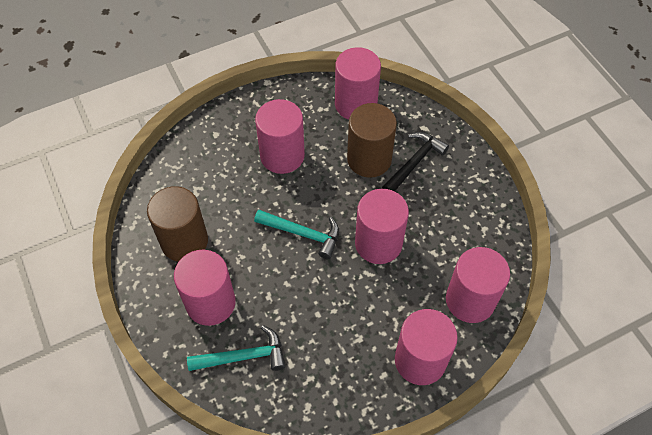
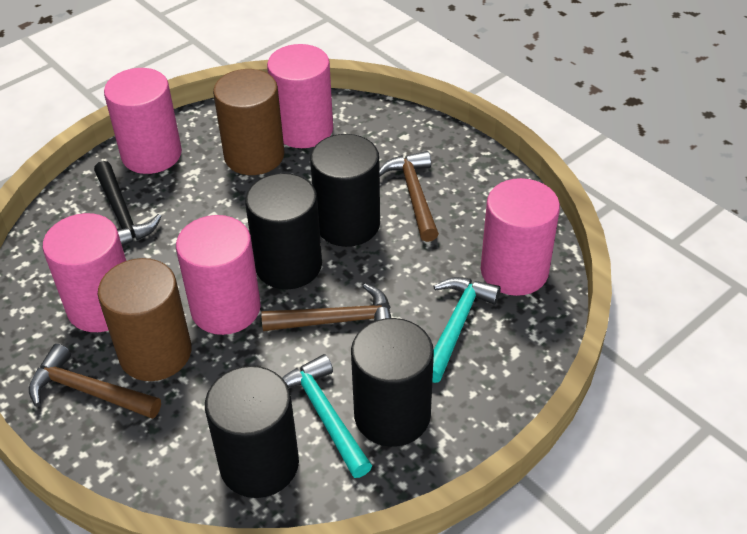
black cylinder: none = 0 -> [205,366,299,498] [245,173,322,289] [310,134,380,247] [351,318,434,447] = 4
brown hammer: none = 0 -> [29,344,161,419] [261,283,391,331] [379,151,439,242] = 3
pink cylinder: [174,250,236,326] [255,99,305,174] [335,47,381,120] [355,189,409,264] [395,309,458,385] [446,247,510,323] = 6 -> [43,213,126,332] [104,68,182,174] [176,215,261,335] [267,44,333,148] [481,178,560,296] = 5

